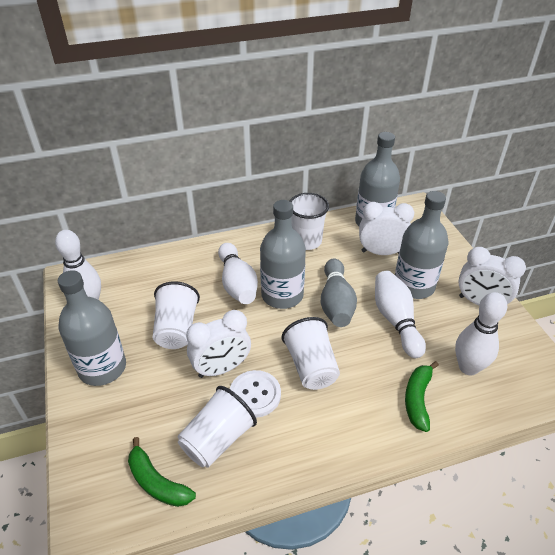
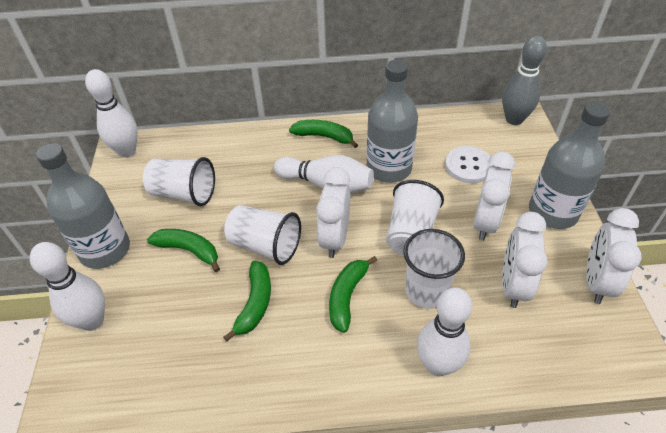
green banana: [128,437,196,507] [405,361,439,432] = 2 -> [147,229,220,272] [223,261,271,342] [289,120,358,148] [329,256,377,333] = 4
grey bottle: [58,270,126,386] [260,200,306,309] [355,132,400,226] [395,191,449,299] = 4 -> [36,143,130,269] [367,60,418,183] [529,102,611,229] = 3
white clock: [186,310,251,378] [359,202,414,255] [458,247,526,305] = 3 -> [316,167,350,258] [473,152,515,241] [502,212,548,308] [586,208,642,304] = 4

